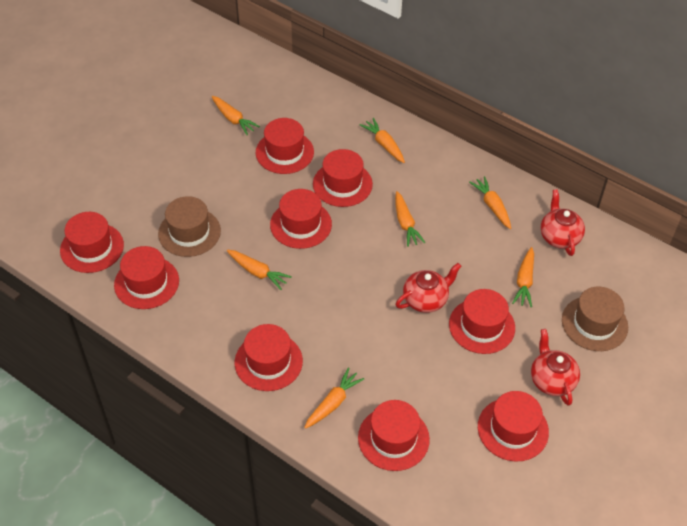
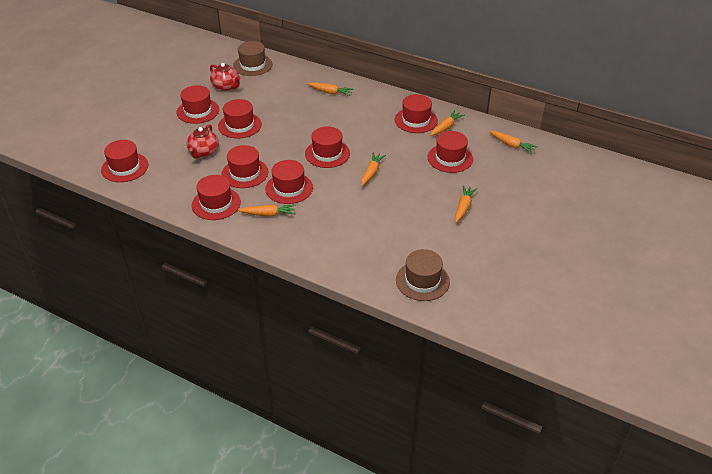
orange carrot: [212,96,260,135] [227,250,292,290] [304,368,365,429] [360,118,405,163] [395,191,426,247] [469,176,511,229] [512,247,534,307] = 7 -> [238,204,296,217] [307,82,354,96] [361,152,386,186] [430,110,465,136] [455,185,477,223] [489,131,538,154] = 6
red teapot: [396,263,461,313] [531,329,580,406] [540,189,585,256] = 3 -> [187,124,219,159] [210,63,241,91] = 2

